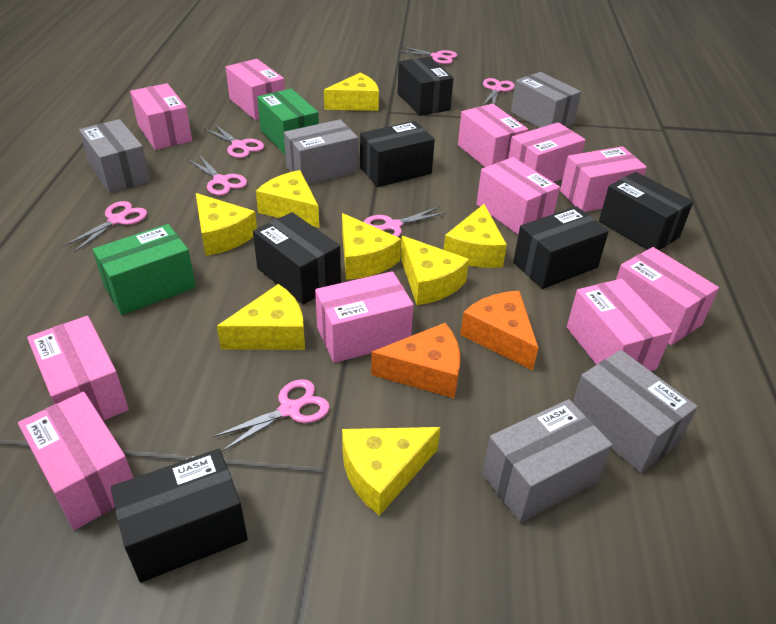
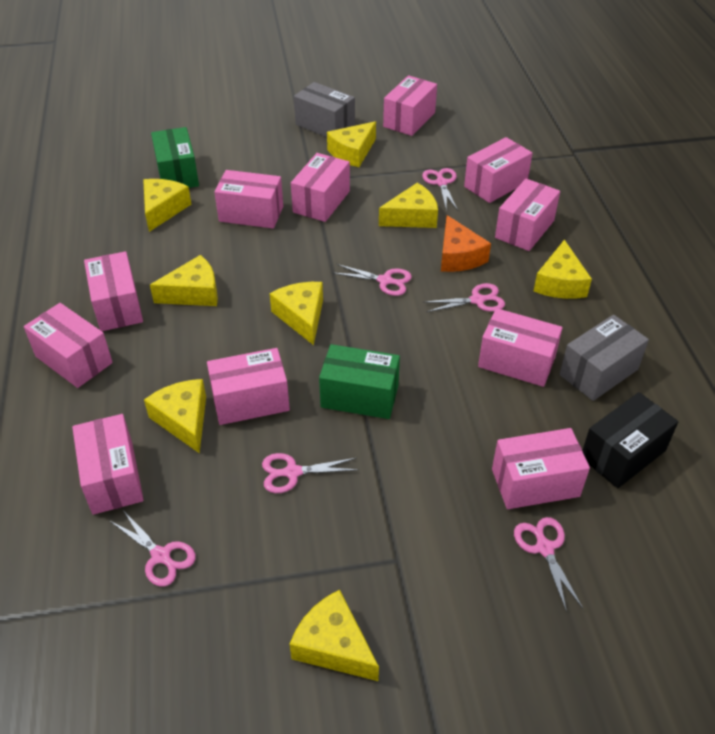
black box: [111,449,248,583] [253,212,341,305] [360,121,435,187] [397,57,453,116] [513,206,609,289] [599,172,693,250] = 6 -> [582,392,678,488] = 1
grey box: [79,119,150,193] [284,119,358,185] [482,399,612,523] [511,72,581,128] [573,350,698,473] = 5 -> [294,82,355,137] [559,315,649,401] = 2
orange cheese: [371,323,460,398] [460,291,538,371] = 2 -> [441,215,491,272] = 1
pink scissors: [63,201,147,253] [188,155,247,195] [205,124,264,158] [213,379,330,452] [364,207,447,237] [397,46,457,64] [482,78,515,106] = 7 -> [109,510,196,587] [262,453,359,493] [333,264,412,296] [422,168,458,210] [423,283,505,312] [514,517,583,612] = 6

